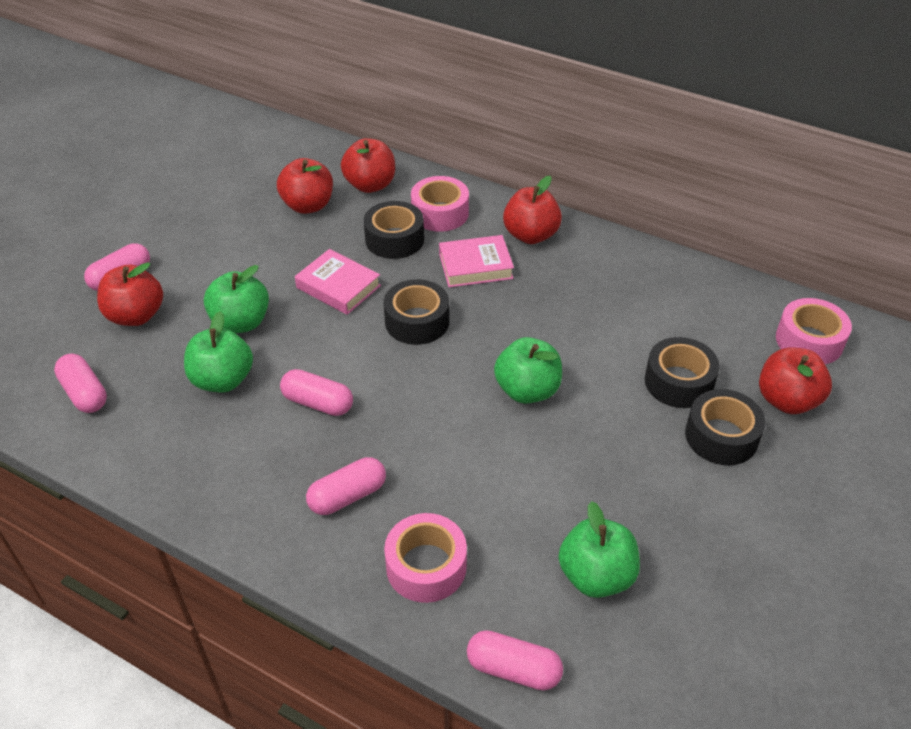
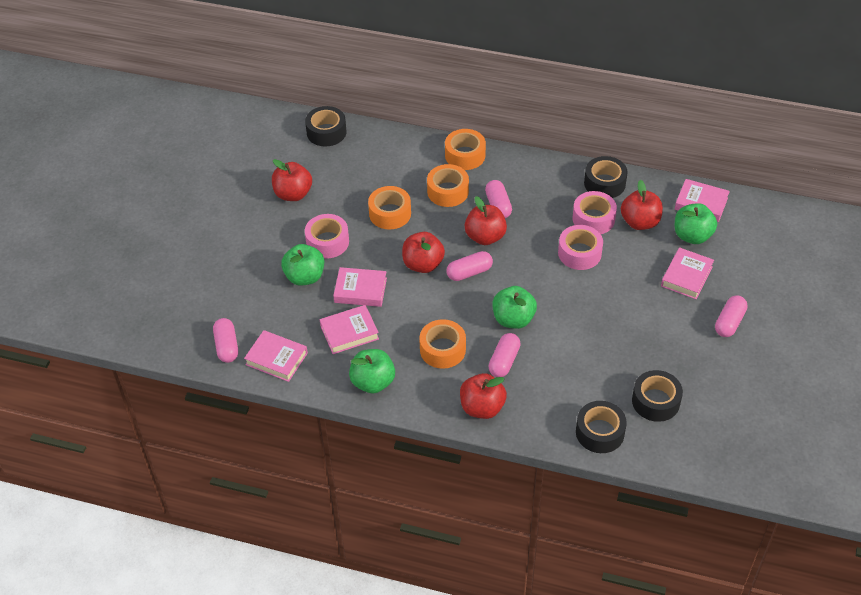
orange tape: none = 0 -> [368,186,411,230] [419,319,466,369] [427,164,469,207] [445,129,486,170] = 4
pink book: [295,249,381,315] [439,235,514,287] = 2 -> [244,330,308,382] [320,305,379,354] [333,267,387,307] [661,247,714,299] [675,179,730,222] = 5

